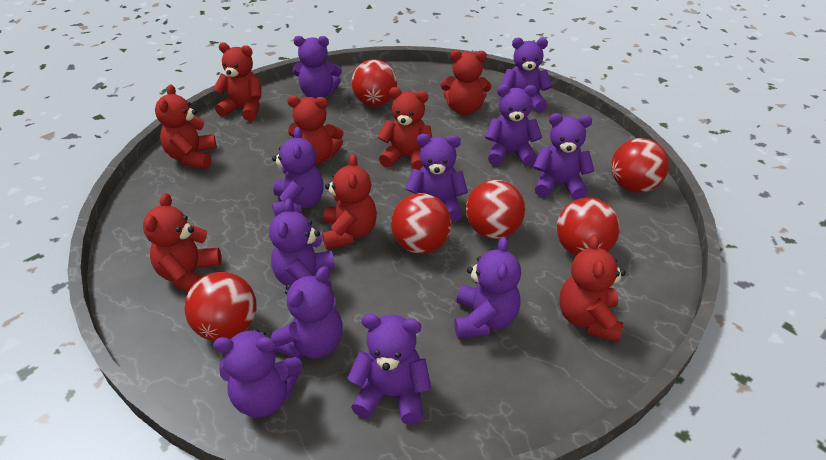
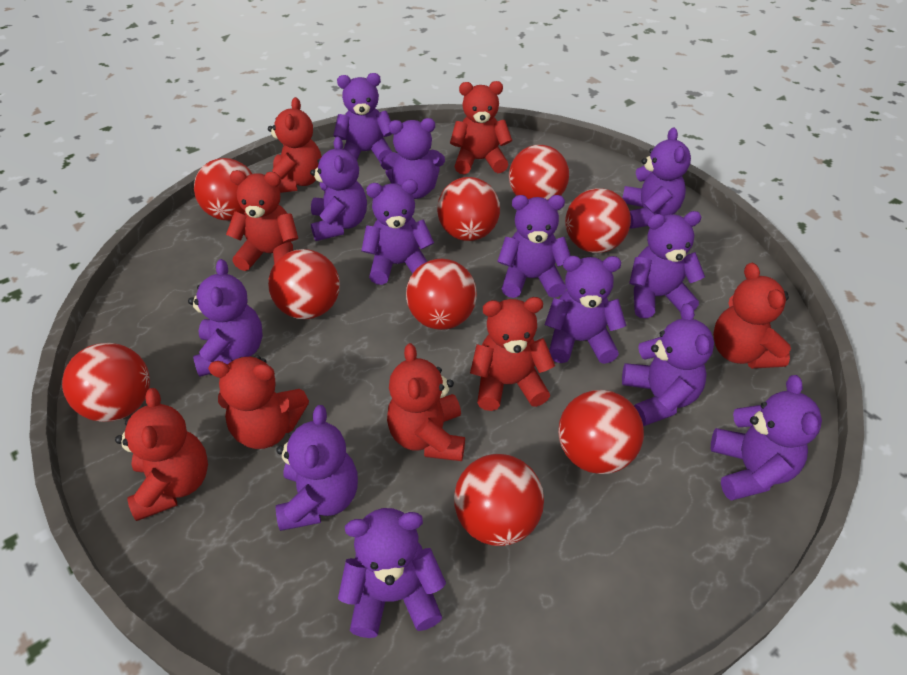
purple teddy bear: [213,328,302,418] [269,199,335,289] [271,266,343,359] [272,127,324,217] [293,36,342,98] [347,314,431,424] [405,134,468,222] [454,237,521,338] [485,85,542,166] [501,38,552,113] [533,113,594,200] = 11 -> [188,259,263,377] [276,405,358,531] [310,136,367,241] [333,73,392,163] [338,508,446,638] [361,179,434,285] [380,118,445,199] [497,195,571,298] [545,256,626,364] [622,127,691,229] [622,303,714,426] [629,211,705,318] [711,375,822,501] = 13
red ball: [184,272,256,341] [352,59,397,106] [391,193,452,254] [466,180,525,239] [557,198,620,256] [611,138,669,193] = 6 -> [62,343,150,422] [194,158,252,221] [268,249,340,319] [406,259,477,330] [437,177,500,241] [454,454,544,546] [509,145,569,200] [558,390,644,474] [565,188,631,253] = 9

